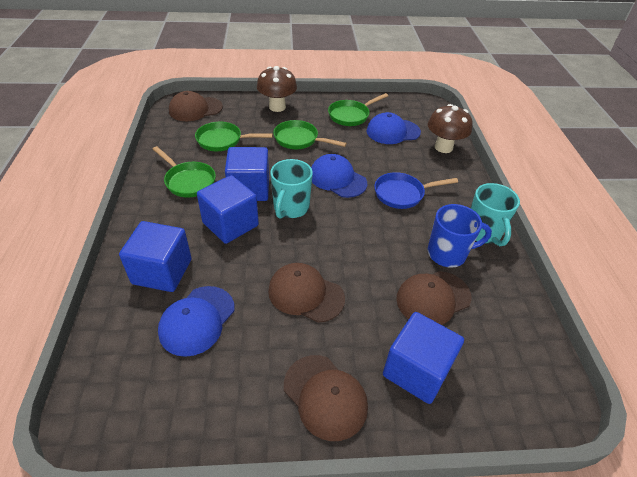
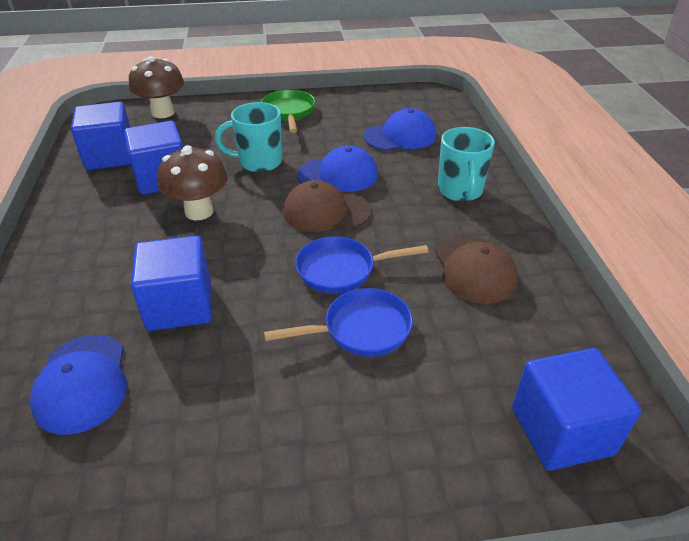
blue mug: [428,204,492,268] = 1 -> none = 0
blue pan: [374,172,458,209] = 1 -> [264,288,413,357] [295,236,429,294] = 2
brown cap: [169,91,223,121] [268,263,345,323] [284,355,368,441] [396,271,472,325] = 4 -> [283,180,371,232] [435,235,518,304] = 2
green pan: [153,146,216,197] [195,122,273,151] [273,120,347,149] [328,93,388,126] = 4 -> [261,90,315,133] = 1

